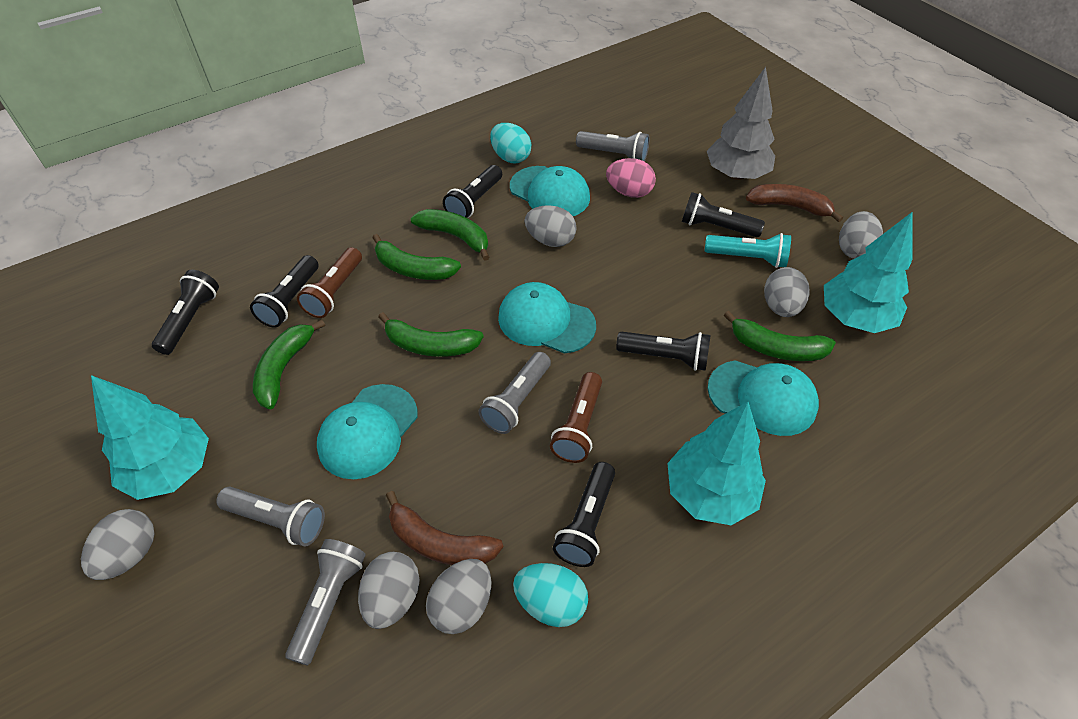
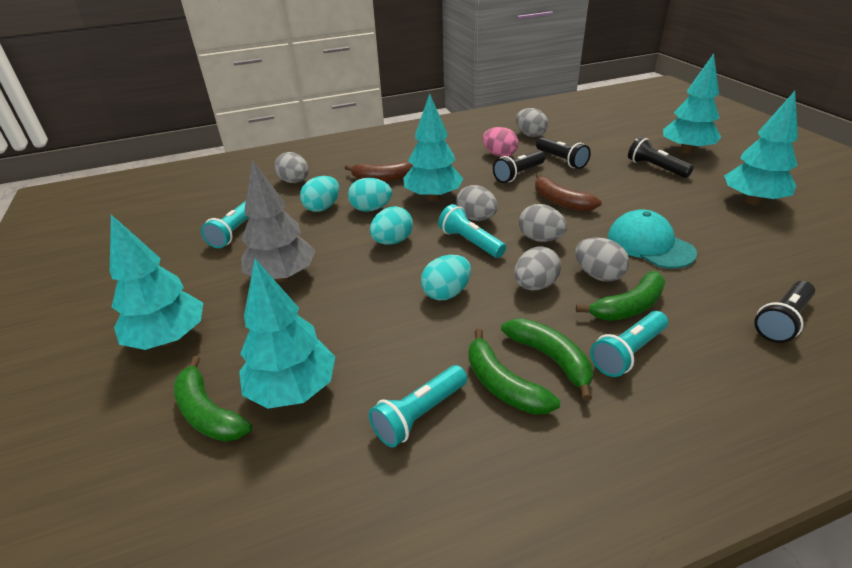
black flashlight: [152,270,219,355] [250,255,318,327] [443,165,502,218] [553,462,615,567] [616,332,711,371] [682,192,765,237] = 6 -> [493,151,545,183] [536,137,591,169] [628,137,694,178] [754,281,815,343] = 4
brown flashlight: [297,247,362,318] [550,372,602,463] = 2 -> none = 0
green banana: [253,319,325,409] [372,234,461,280] [378,312,484,357] [411,209,489,261] [724,311,836,361] = 5 -> [174,356,252,442] [468,329,560,415] [501,318,593,401] [576,271,665,321] = 4
grey flashlight: [216,487,325,547] [285,539,366,665] [478,352,551,434] [576,131,649,162] = 4 -> none = 0
turquoise cap: [317,384,418,479] [498,282,596,354] [510,166,590,216] [707,360,819,436] = 4 -> [608,210,697,269] = 1
turquoise egg: [490,123,531,163] [513,563,588,627] = 2 -> [300,176,340,212] [348,178,392,212] [370,206,413,245] [421,255,471,300] = 4
turquoise flashlight: [704,233,791,268] = 1 -> [201,201,249,248] [369,365,467,447] [438,204,506,258] [590,311,668,377] = 4
turquoise tree: [91,375,209,500] [667,402,766,525] [824,212,913,333] = 3 -> [110,215,203,350] [239,259,335,409] [403,94,463,201] [663,53,721,154] [724,91,798,205] = 5

